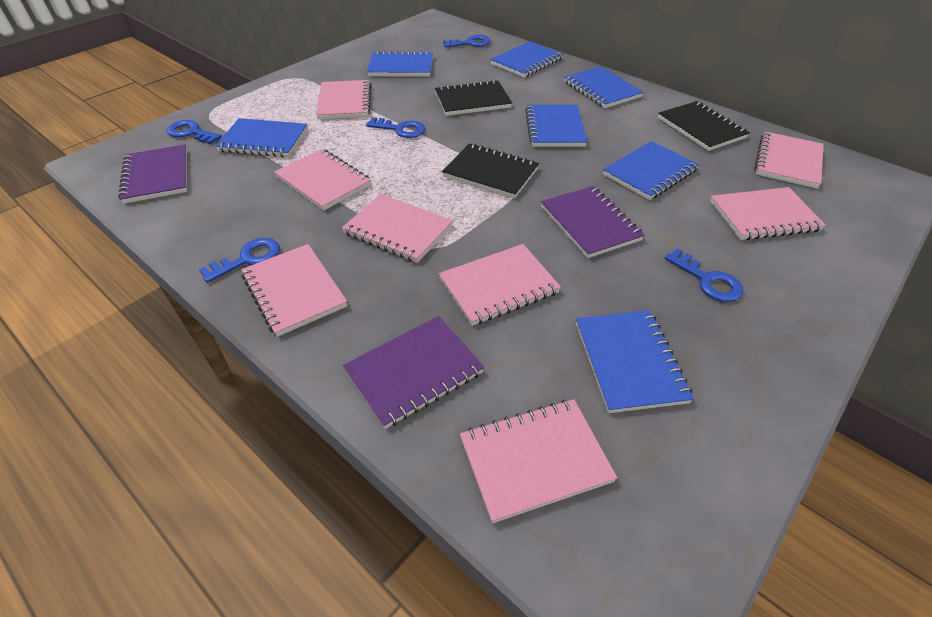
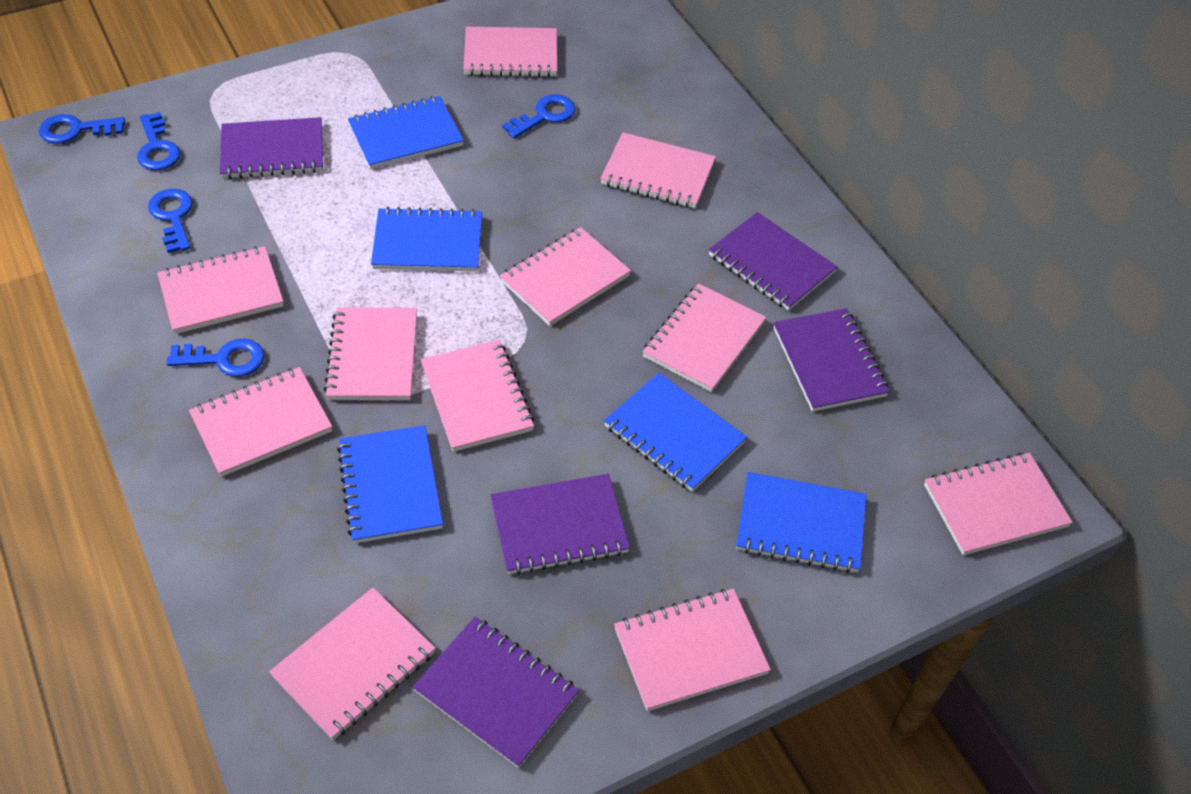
black notebook: [435,80,512,116] [442,143,539,198] [658,101,750,151] = 3 -> none = 0
blue notebook: [215,118,308,157] [367,51,433,77] [491,41,563,77] [525,105,587,147] [564,67,644,108] [576,310,694,413] [603,141,699,200] = 7 -> [337,425,443,543] [348,96,464,169] [371,207,482,272] [604,373,747,492] [736,472,867,573] = 5
pink notebook: [241,244,347,337] [274,149,371,211] [316,80,371,119] [342,194,453,263] [439,244,561,326] [460,399,617,523] [710,187,826,240] [754,131,824,189] = 8 -> [157,246,284,334] [189,367,332,477] [269,588,436,740] [324,307,417,400] [421,340,534,452] [463,27,557,77] [500,227,631,326] [600,132,716,208] [614,588,771,711] [642,283,766,392] [924,453,1073,555] = 11
purple notebook: [118,145,187,204] [343,316,484,429] [541,186,645,258] = 3 -> [220,117,323,179] [413,617,579,768] [491,474,630,575] [709,212,838,311] [773,308,890,412] = 5

